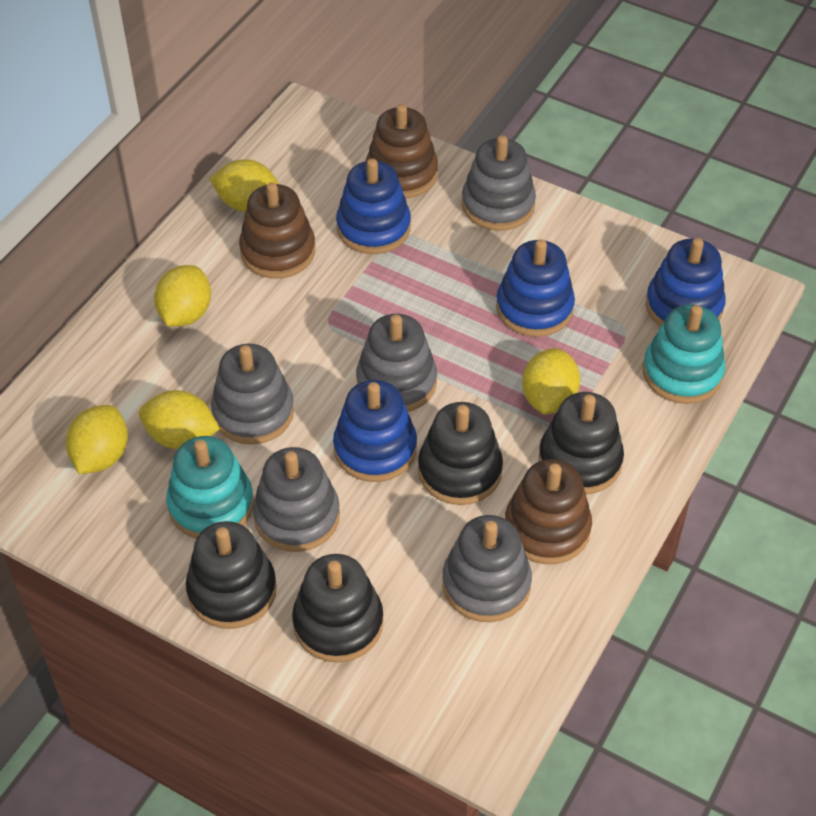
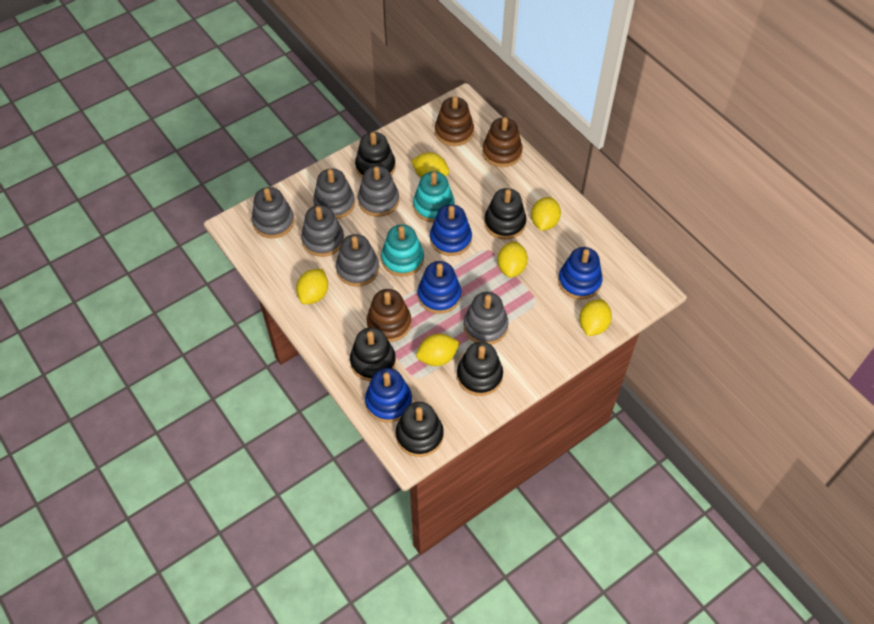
black stacking toy: [186,521,277,629] [292,554,384,663] [418,402,503,505] [538,392,624,494] = 4 -> [350,327,396,381] [355,132,396,178] [396,402,444,457] [457,342,503,396] [484,188,526,240] = 5
grey stacking toy: [211,344,294,445] [253,447,340,552] [356,314,437,412] [442,515,532,622] [462,135,536,231] = 5 -> [252,187,294,238] [301,205,344,257] [313,169,355,219] [336,234,379,287] [358,166,399,217] [464,292,508,345] = 6
yellow lemon: [66,405,128,474] [139,390,220,449] [154,265,211,326] [210,159,279,212] [522,348,580,415] = 5 -> [296,269,328,304] [411,152,449,177] [416,334,460,366] [497,241,528,278] [531,197,561,231] [579,299,612,336] = 6

